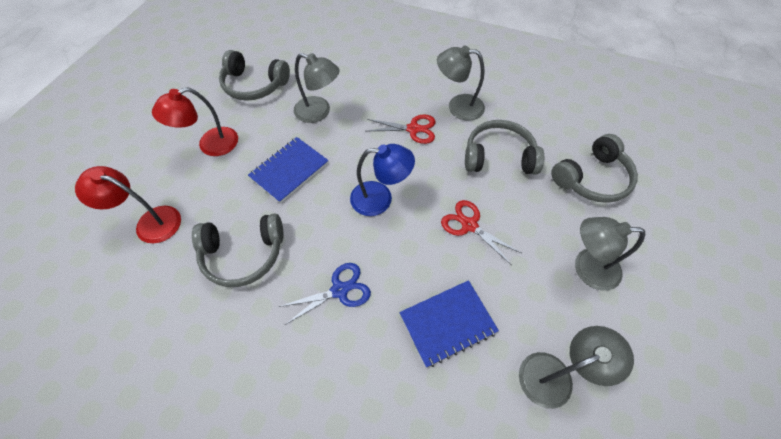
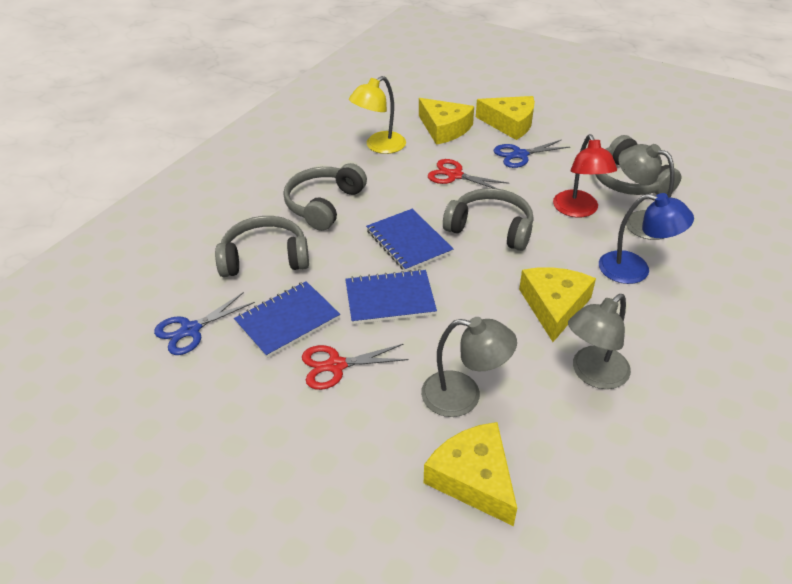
blue notebook: [248,137,329,203] [399,280,499,368] = 2 -> [234,281,340,358] [345,269,437,324] [366,209,453,272] = 3
blue scissors: [278,263,371,325] = 1 -> [154,292,255,355] [494,140,570,168] = 2
grey lamp: [294,53,340,123] [437,46,485,120] [519,326,634,409] [575,217,645,291] = 4 -> [421,317,517,417] [568,294,631,389] [618,144,674,240] = 3
red lamp: [75,166,181,243] [152,87,238,156] = 2 -> [553,134,617,217] = 1
yellow cheese: none = 0 -> [419,98,474,145] [424,422,517,526] [476,96,535,140] [519,267,596,342] = 4
yellow lamp: none = 0 -> [349,76,406,154] = 1

